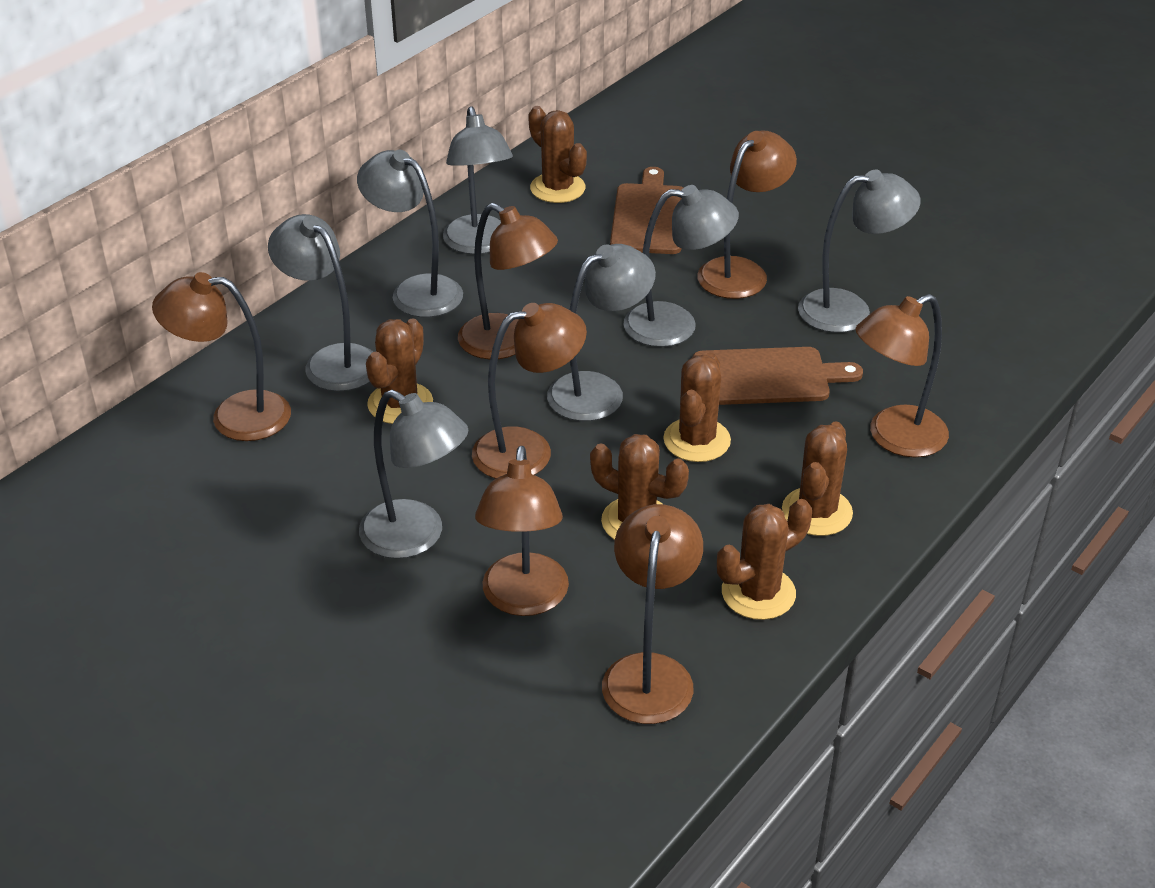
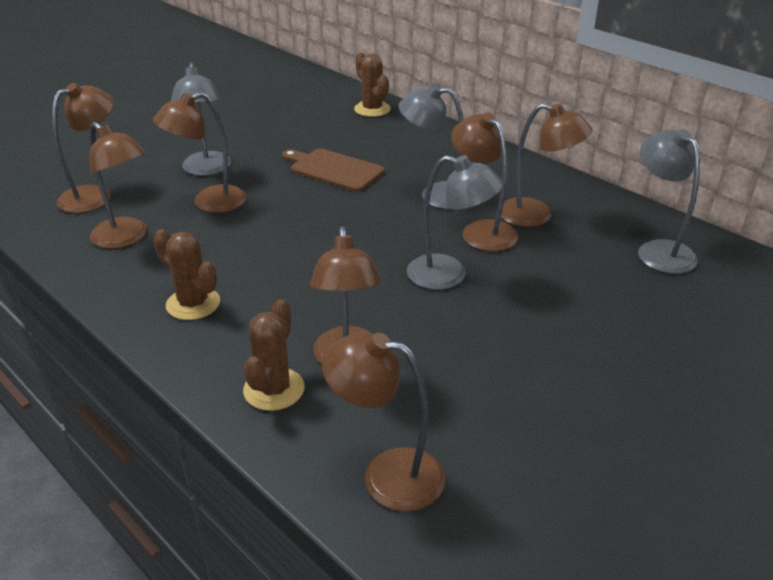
brown cactus: [366,318,433,424] [528,106,587,203] [590,434,689,540] [663,353,731,462] [717,499,812,620] [782,421,853,536] = 6 -> [153,229,220,320] [243,299,305,411] [354,53,391,117] = 3
brown cutting board: [610,167,683,254] [693,347,863,405] = 2 -> [282,148,385,192] = 1
grey lamp: [268,214,373,391] [357,150,463,317] [359,389,468,559] [443,106,513,254] [547,244,656,421] [623,185,739,347] [798,170,921,333] = 7 -> [171,62,231,176] [399,84,464,209] [407,155,503,290] [638,129,700,274] = 4

